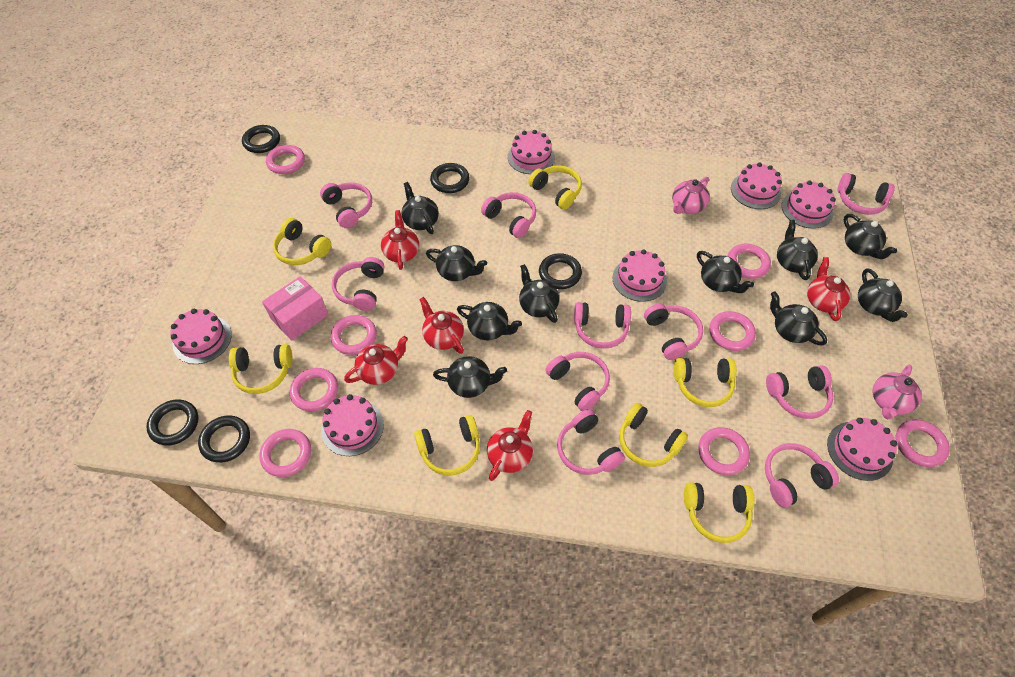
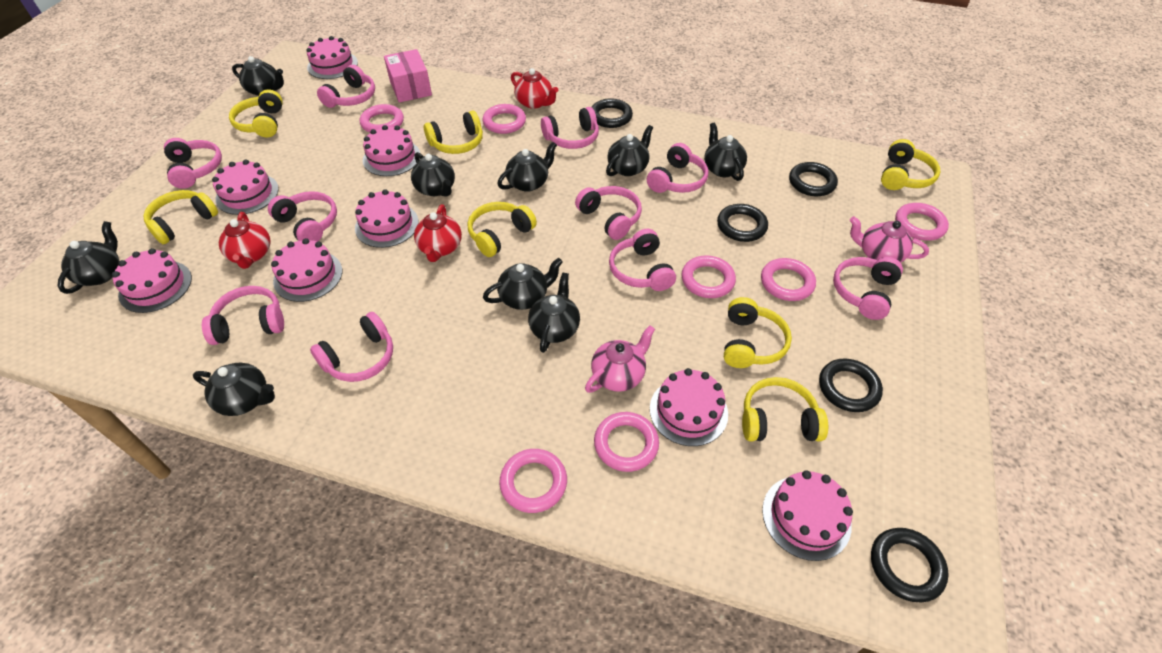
black teapot: [401,182,439,234] [426,245,487,281] [433,356,507,398] [457,302,522,340] [519,264,559,323] [697,251,754,293] [770,291,827,346] [777,220,818,280] [844,214,897,259] [858,268,908,322] = 10 -> [58,221,119,294] [193,363,275,416] [232,56,284,96] [411,152,455,197] [483,258,563,310] [497,142,557,192] [528,273,580,353] [606,125,653,176] [704,123,747,181] = 9
pink cake: [170,309,232,364] [321,394,384,456] [508,130,555,174] [612,249,667,302] [731,162,782,209] [782,181,836,229] [827,418,897,481] = 7 -> [112,248,192,313] [212,160,279,215] [271,238,342,302] [306,36,358,79] [355,189,419,248] [363,125,420,176] [650,368,728,446] [762,471,853,561] = 8
pink ring: [259,429,311,477] [266,145,305,174] [290,368,338,412] [331,315,377,355] [698,427,750,475] [709,311,756,351] [728,244,771,279] [896,420,950,467] = 8 -> [360,104,404,133] [483,104,526,134] [499,449,567,513] [594,412,659,472] [681,255,736,298] [761,258,816,301] [895,203,949,241] = 7
red teapot: [344,336,408,385] [381,210,419,270] [419,297,464,354] [487,410,533,481] [807,257,850,321] = 5 -> [219,212,271,269] [414,204,462,262] [511,68,558,109] = 3

